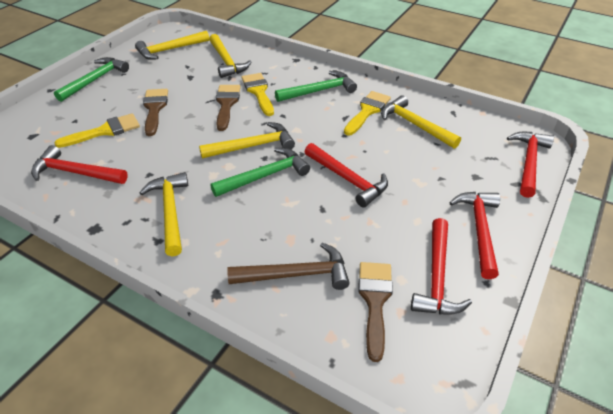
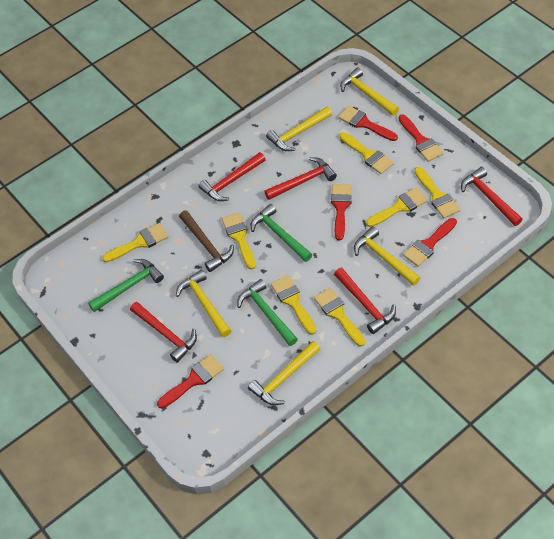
brown brush: [143,89,168,136] [216,85,240,131] [358,262,393,362] = 3 -> none = 0
red brush: none = 0 -> [157,354,224,408] [331,184,352,241] [338,106,398,141] [398,114,443,162] [403,218,457,267] = 5
yellow brush: [54,113,140,148] [241,73,274,116] [344,91,391,136] = 3 -> [102,223,168,263] [222,212,256,270] [271,275,317,335] [314,288,365,347] [339,132,394,174] [366,187,428,227] [414,167,460,218] = 7

